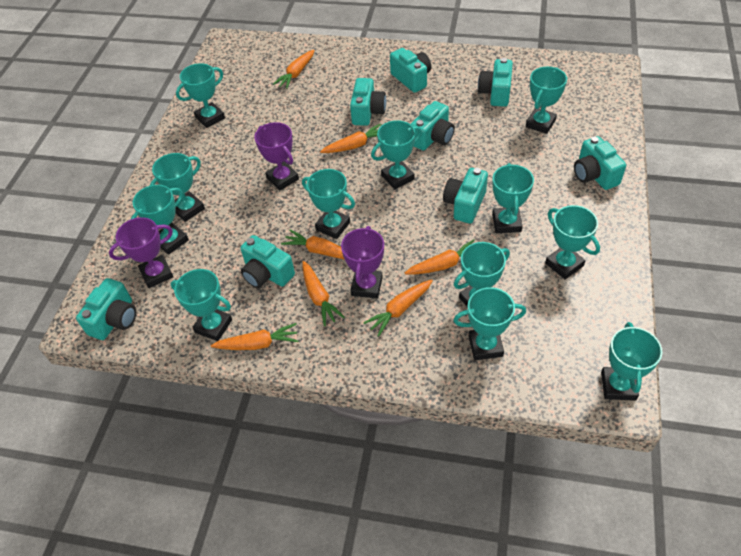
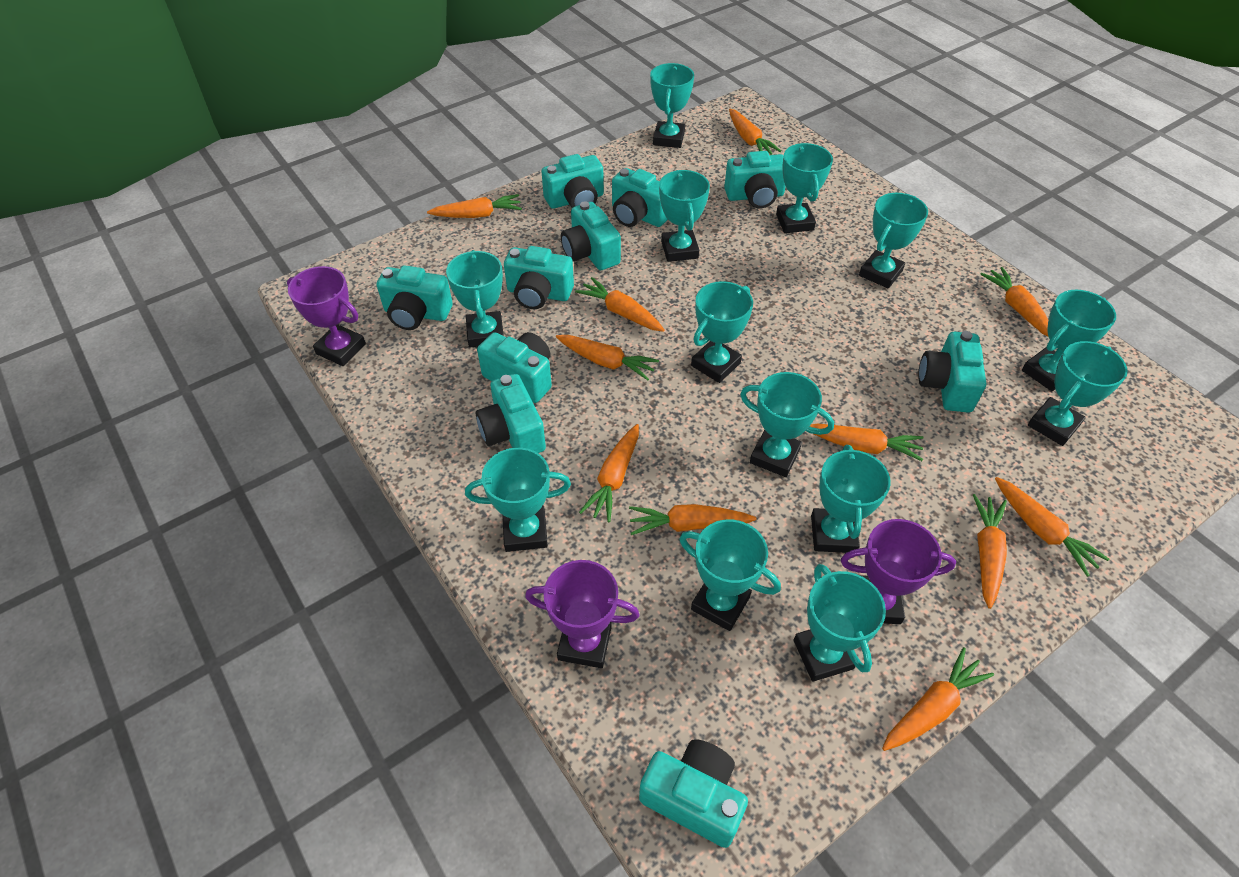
orange carrot: [211,323,298,350] [273,50,314,89] [281,229,345,260] [303,261,345,326] [320,124,381,153] [363,280,433,336] [405,240,475,275] = 7 -> [427,194,522,218] [556,335,659,380] [575,277,665,332] [579,424,639,523] [629,504,757,535] [729,109,781,155] [810,423,924,461] [882,647,994,751] [973,494,1007,609] [980,267,1049,337] [995,477,1109,577] = 11
turquoise camera: [76,278,136,340] [240,235,295,288] [350,78,386,126] [390,48,431,93] [411,101,455,151] [443,168,488,224] [478,58,513,107] [574,136,626,190] = 8 -> [377,265,453,330] [476,373,546,453] [477,332,552,403] [504,246,574,309] [541,154,604,209] [561,201,621,270] [612,168,668,227] [639,739,748,848] [724,151,786,208] [918,331,986,413] = 10
turquoise trophy: [131,185,189,255] [150,153,205,222] [170,269,232,341] [176,63,225,128] [302,169,355,239] [371,120,422,189] [453,287,526,360] [454,242,510,307] [492,163,534,233] [526,67,567,134] [545,205,600,279] [601,322,662,401] = 12 -> [446,250,504,347] [465,448,571,552] [650,63,694,148] [659,170,710,262] [679,520,781,631] [691,281,753,383] [740,372,834,477] [776,143,833,233] [794,564,886,682] [811,445,890,553] [859,193,928,289] [1022,290,1116,391] [1028,341,1128,446] = 13

